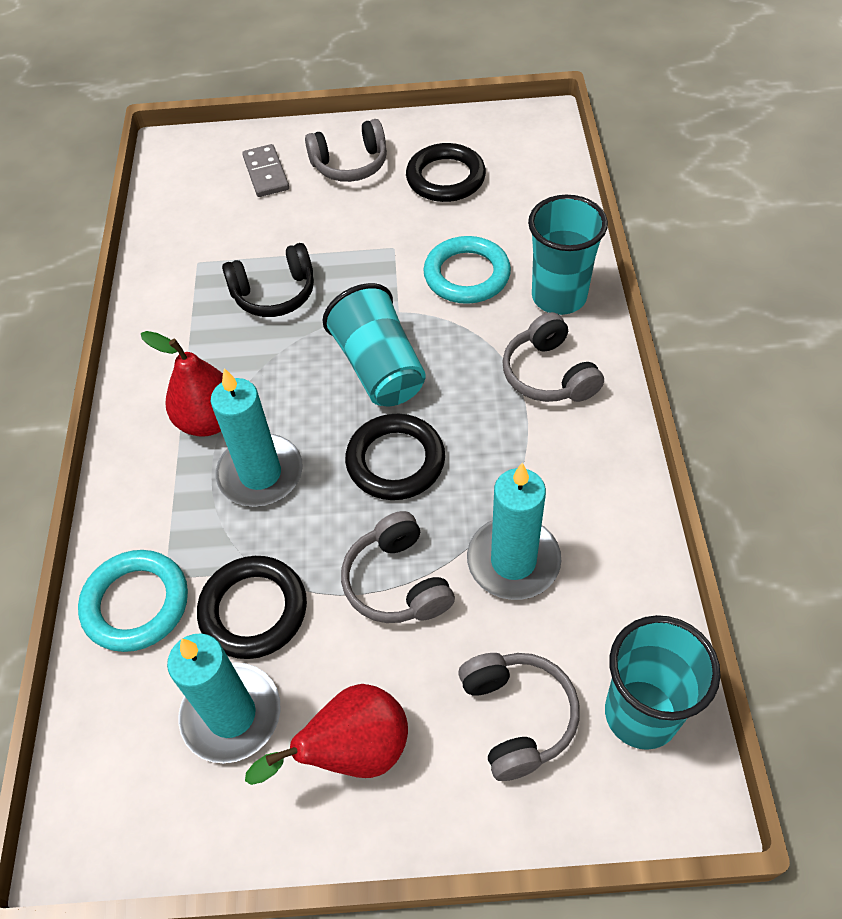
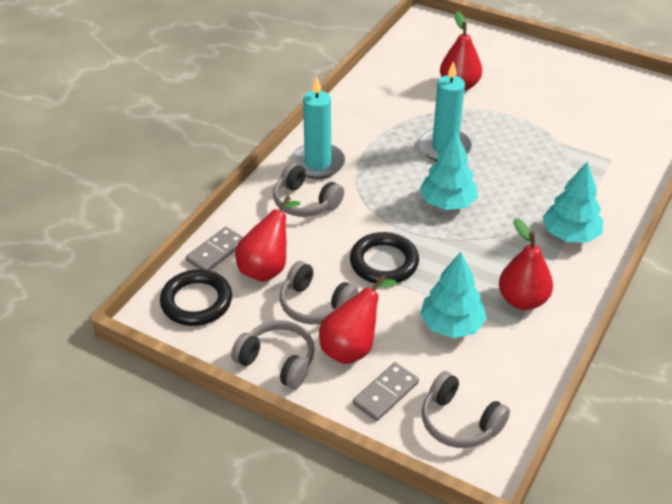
black headphones: [222,243,314,317] = 1 -> none = 0
black ring: [197,556,307,659] [345,414,445,500] [406,143,486,202] = 3 -> [160,269,232,326] [350,232,419,284] = 2
grey domino: [242,144,289,197] = 1 -> [186,227,243,271] [353,362,419,421] = 2
red pear: [141,331,223,437] [245,684,408,785] = 2 -> [235,196,301,282] [319,275,397,364] [440,11,482,91] [499,218,553,310] = 4
turquoise candle: [167,633,281,763] [211,368,303,507] [467,463,561,600] = 3 -> [291,77,345,179] [419,61,472,161] = 2
turquoise cup: [322,283,426,407] [528,195,608,315] [605,615,721,750] = 3 -> none = 0
turquoise ring: [78,550,188,652] [424,236,511,304] = 2 -> none = 0
turquoise tree: none = 0 -> [419,130,478,210] [420,252,487,338] [542,162,603,243] = 3

